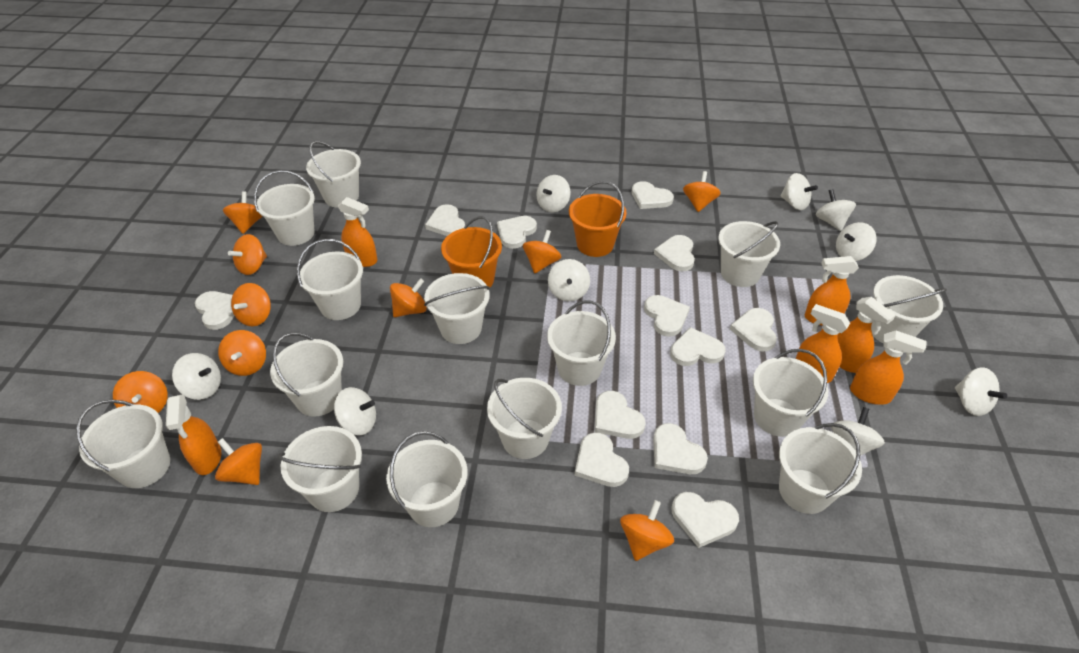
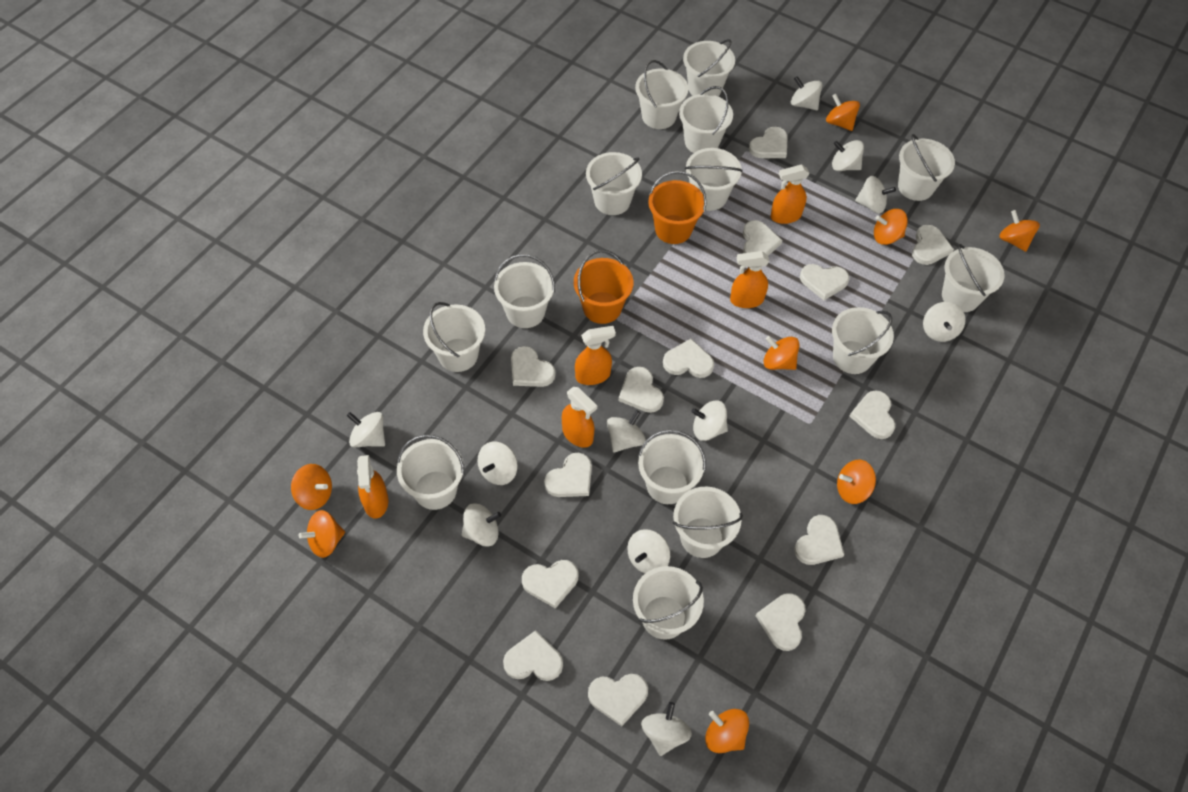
orange spinning top: [113,371,168,413] [215,438,262,485] [218,330,266,376] [223,191,263,234] [228,234,267,275] [231,283,271,327] [390,278,427,317] [523,230,561,273] [620,500,674,561] [683,171,721,212] = 10 -> [291,464,332,510] [299,510,345,558] [705,709,749,753] [764,336,800,370] [826,94,860,131] [837,460,876,504] [874,209,908,245] [999,210,1040,252] = 8
orange spray bottle: [166,394,221,475] [338,197,378,267] [796,304,850,383] [805,256,859,325] [837,297,896,373] [850,330,927,405] = 6 -> [357,455,388,519] [562,387,597,448] [575,326,616,385] [730,251,769,308] [770,164,810,224] = 5
white heart: [195,291,235,330] [425,204,465,236] [497,216,537,249] [575,432,629,487] [594,391,646,439] [632,181,674,209] [644,295,690,337] [653,423,708,474] [654,235,695,271] [670,327,726,366] [672,492,739,548] [730,308,777,351] = 12 -> [503,630,563,681] [511,346,555,387] [522,560,579,609] [544,453,592,497] [588,674,648,726] [619,367,664,413] [663,339,714,378] [743,220,783,256] [749,127,788,158] [756,593,806,651] [794,515,844,565] [800,264,849,300] [849,390,895,439] [912,225,954,265] = 14
white spinning top: [172,353,221,400] [334,387,376,435] [536,175,571,212] [548,259,590,301] [780,173,818,210] [816,189,856,231] [831,407,885,456] [836,222,877,261] [955,367,1007,416] = 9 -> [347,412,385,447] [462,503,501,547] [478,442,518,485] [607,410,646,452] [627,529,670,573] [641,702,692,756] [691,401,728,441] [791,76,822,110] [832,140,864,171] [855,176,896,214] [923,302,966,342] = 11

